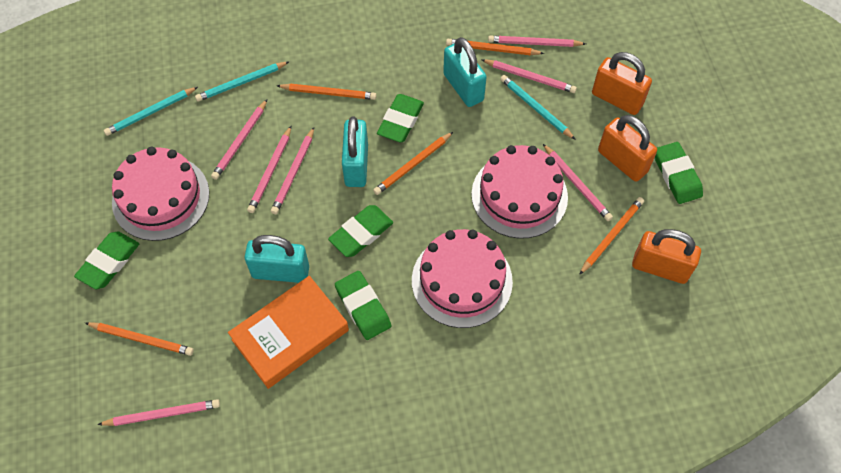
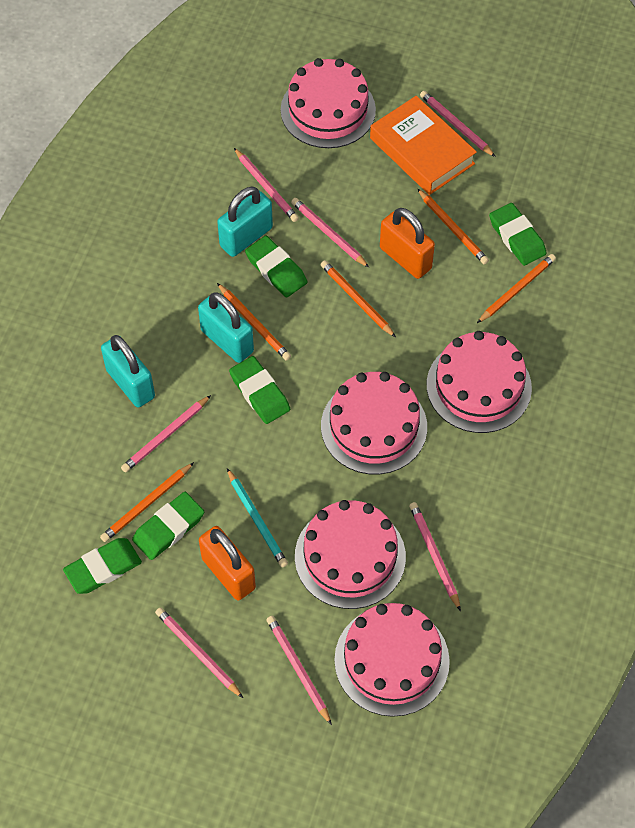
orange padlock: [592,52,652,115] [598,115,657,182] [632,229,701,284] = 3 -> [199,526,256,600] [380,208,435,279] = 2
pink cake: [112,147,209,241] [412,229,513,328] [471,145,568,239] = 3 -> [281,58,376,148] [295,500,406,609] [321,372,427,475] [334,603,450,717] [427,331,532,433] = 5
turquoise pencil: [104,87,198,136] [195,61,290,102] [500,75,576,140] = 3 -> [227,468,288,567] = 1

